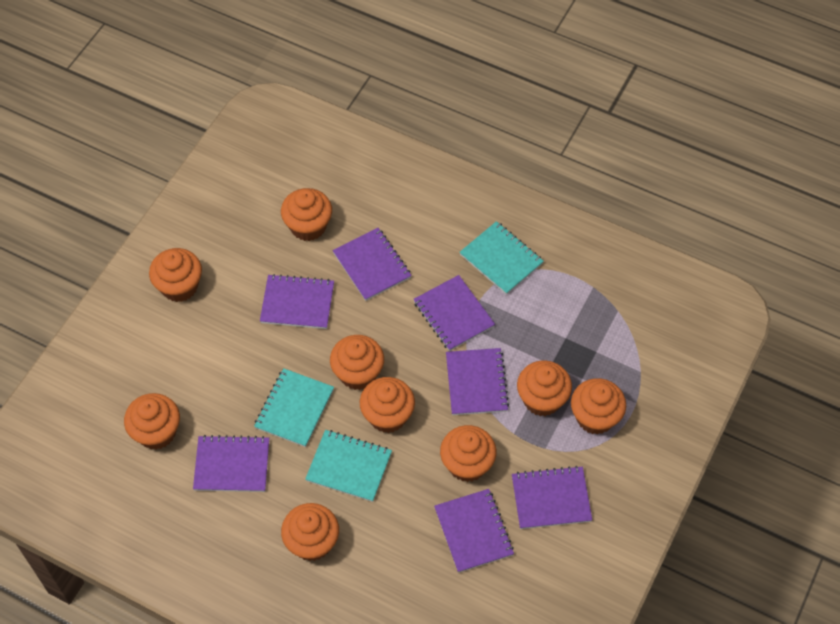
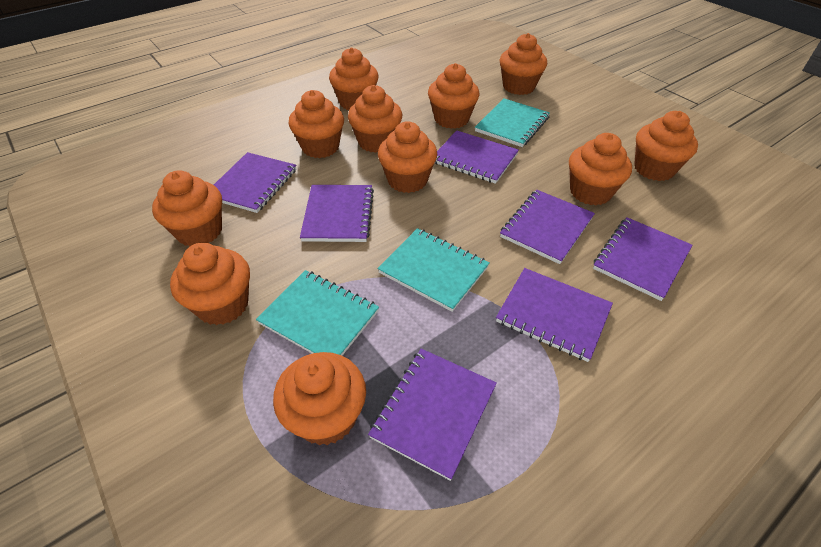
orange cupcake: [124,393,180,450] [149,248,202,302] [281,188,332,241] [281,503,339,561] [330,335,384,390] [360,377,415,433] [440,425,497,482] [517,360,572,416] [571,378,626,435] = 9 -> [152,170,222,246] [170,243,250,325] [273,352,366,446] [288,90,344,158] [329,47,379,110] [348,85,402,153] [378,121,437,193] [428,63,479,129] [500,33,547,95] [569,133,632,205] [634,111,698,181] = 11

